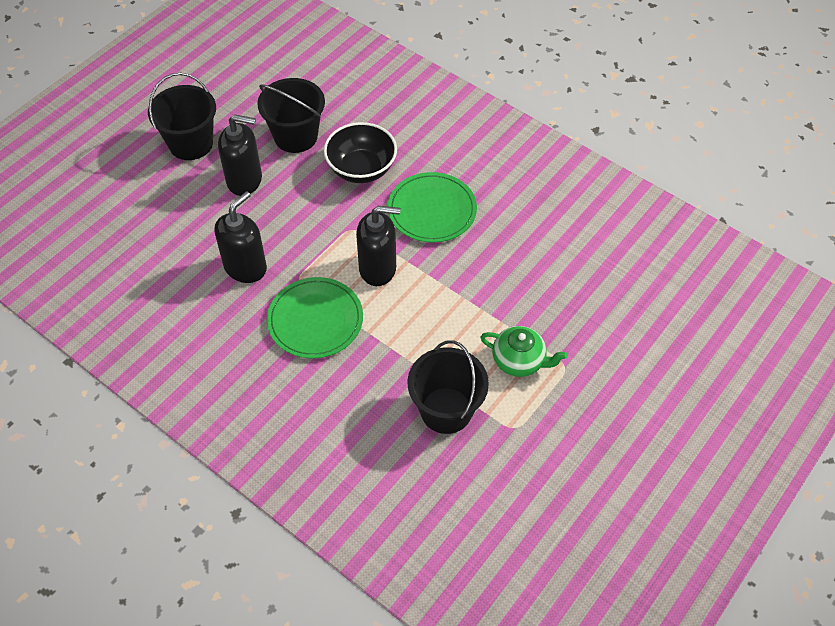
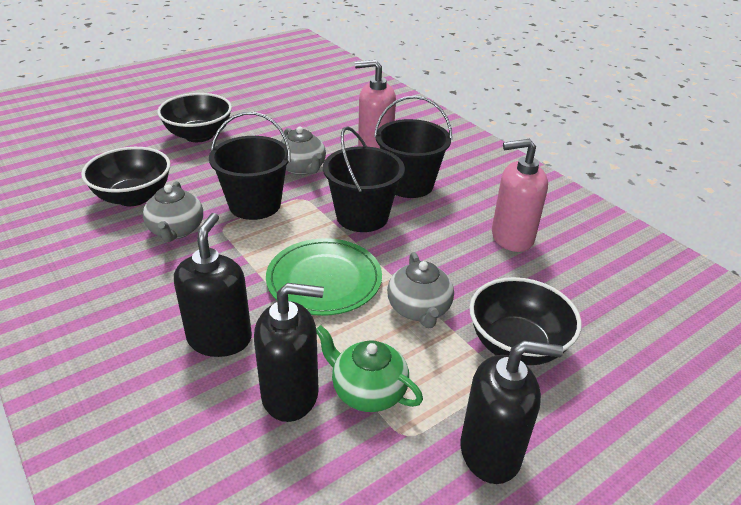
black bowl: [324,122,397,183] = 1 -> [81,147,170,206] [157,93,232,142] [469,277,582,365] = 3
green plate: [267,277,363,358] [388,172,477,243] = 2 -> [266,238,382,316] = 1
grey teapot: none = 0 -> [143,181,203,242] [281,127,326,175] [387,252,454,328] = 3
pink soap dispenser: none = 0 -> [355,60,396,148] [492,139,548,252] = 2

